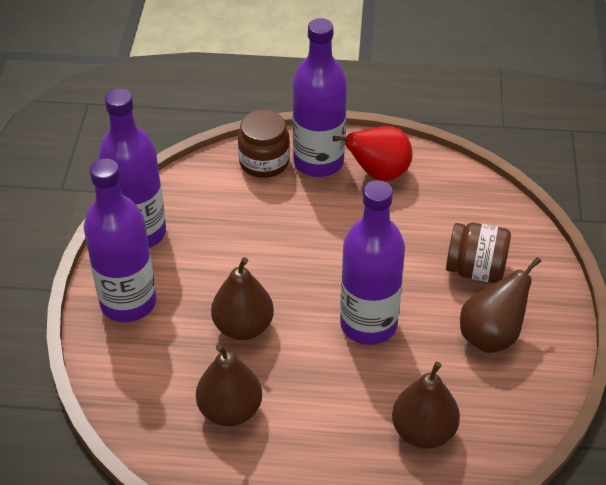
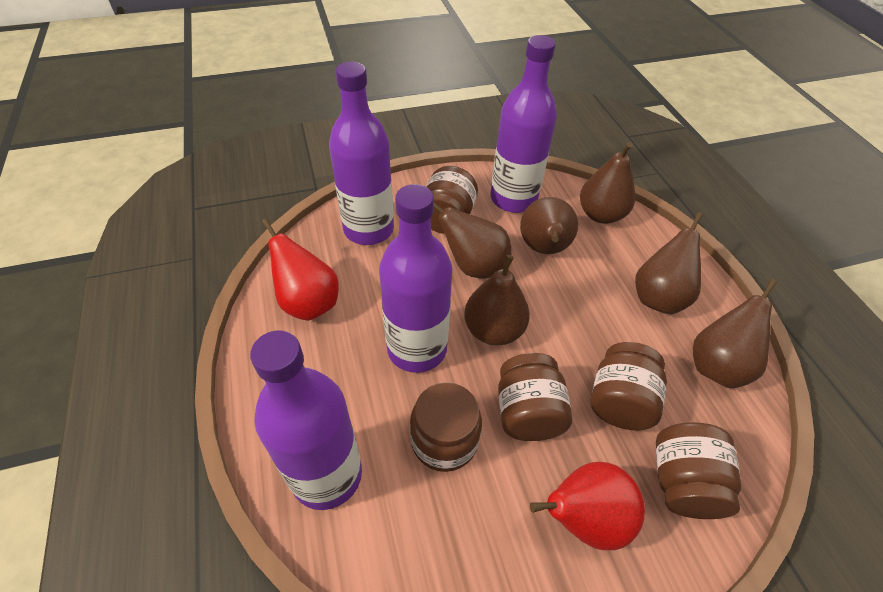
brown jar: [238,110,290,178] [446,223,511,283] = 2 -> [410,382,482,472] [426,166,478,234] [498,353,572,441] [591,342,667,430] [656,422,741,519] = 5
brown pear: [196,344,262,426] [211,257,274,340] [392,362,460,449] [460,257,541,353] = 4 -> [434,203,511,278] [464,255,530,346] [520,197,578,254] [580,142,635,224] [635,212,703,315] [693,279,777,389] = 6
red pear: [333,126,413,181] = 1 -> [262,219,339,321] [530,462,645,550] = 2

